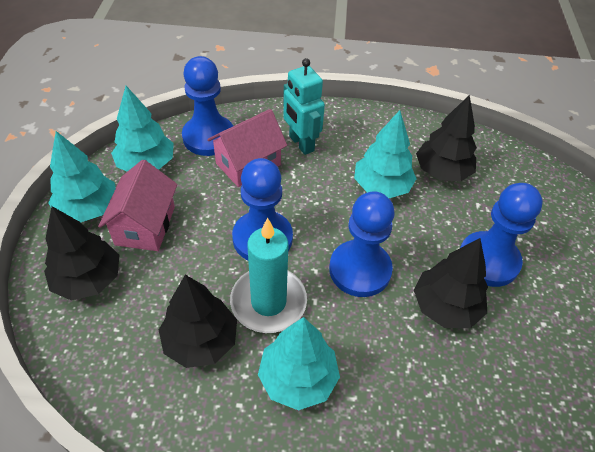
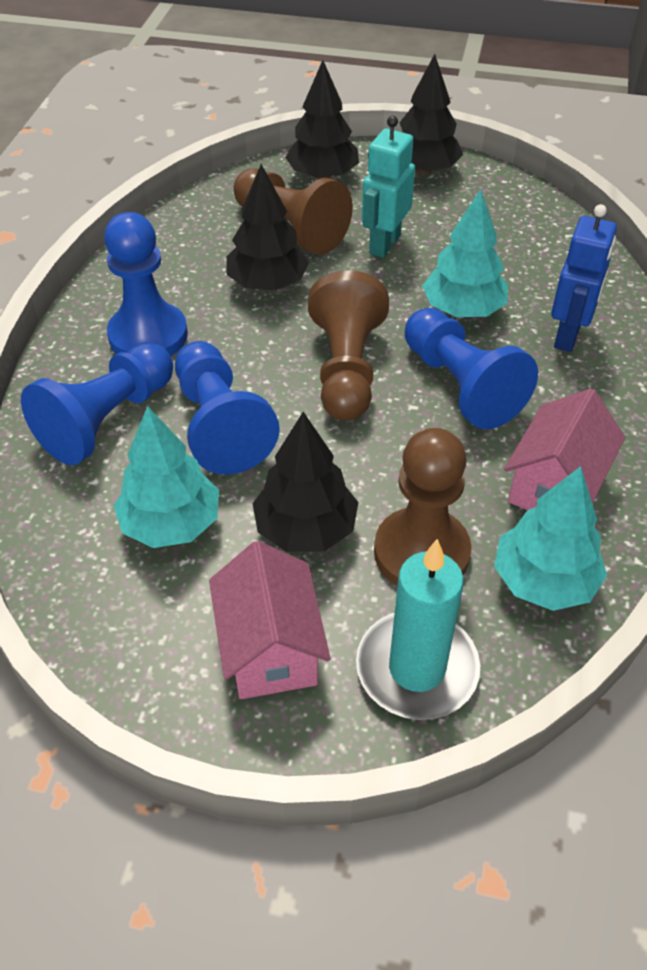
blue robot: none = 0 -> [551,204,617,352] = 1
brown pawn: none = 0 -> [234,168,353,255] [308,270,389,421] [374,428,471,586] = 3
turquoise tree: [48,131,116,222] [111,86,174,172] [258,317,340,411] [354,110,417,198] = 4 -> [114,406,219,548] [422,189,508,317] [494,466,607,611] = 3

